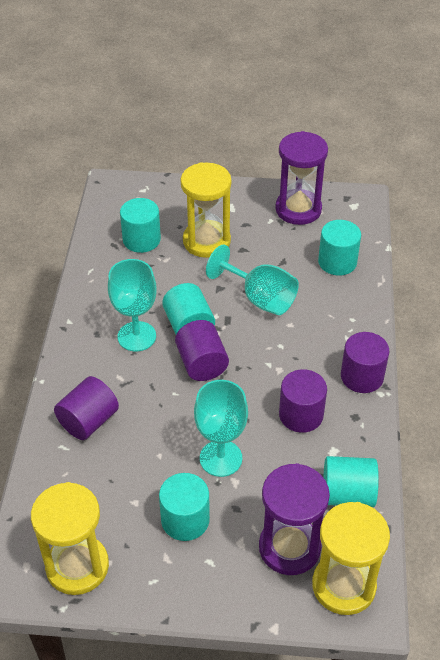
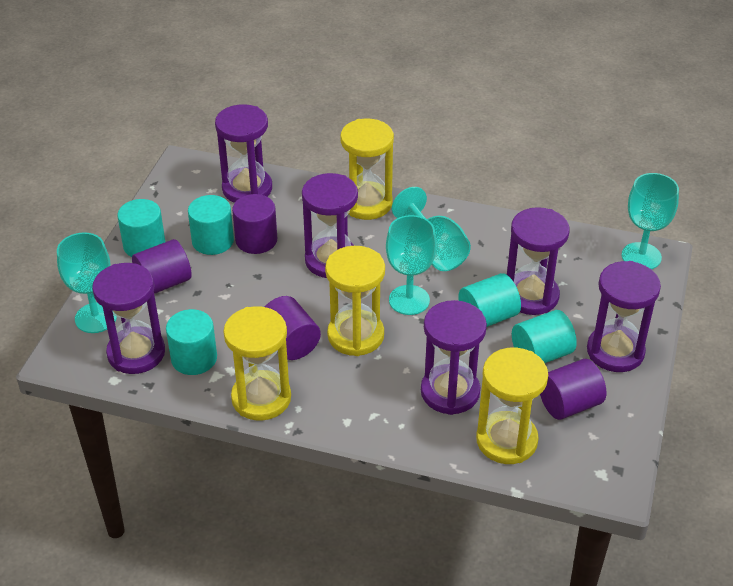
purple hourglass: [259,463,330,575] [275,131,328,225] = 2 -> [92,263,165,374] [215,104,272,203] [302,173,358,278] [421,300,487,415] [507,207,569,315] [587,261,661,372] = 6
turquoise goblet: [108,259,157,351] [194,380,248,477] [206,245,299,315] = 3 -> [57,232,117,333] [386,215,437,315] [392,187,471,271] [622,173,679,269] = 4
yellow hourglass: [31,482,109,595] [180,162,231,258] [312,502,390,615] = 3 -> [223,306,291,421] [325,246,385,356] [340,119,394,220] [476,348,548,464] = 4

